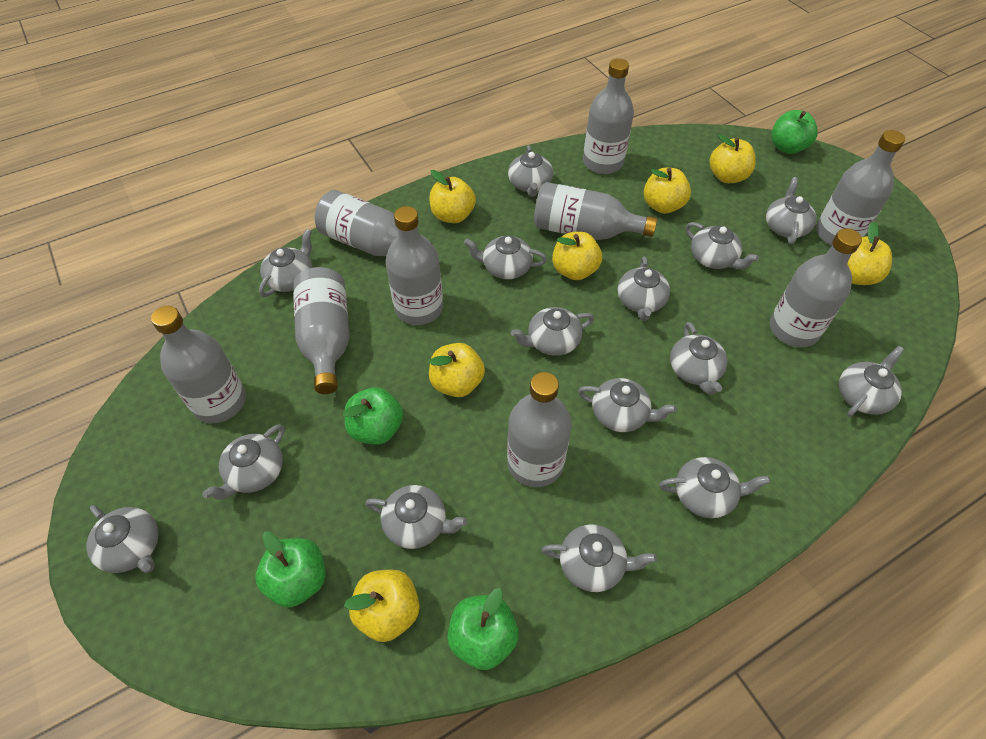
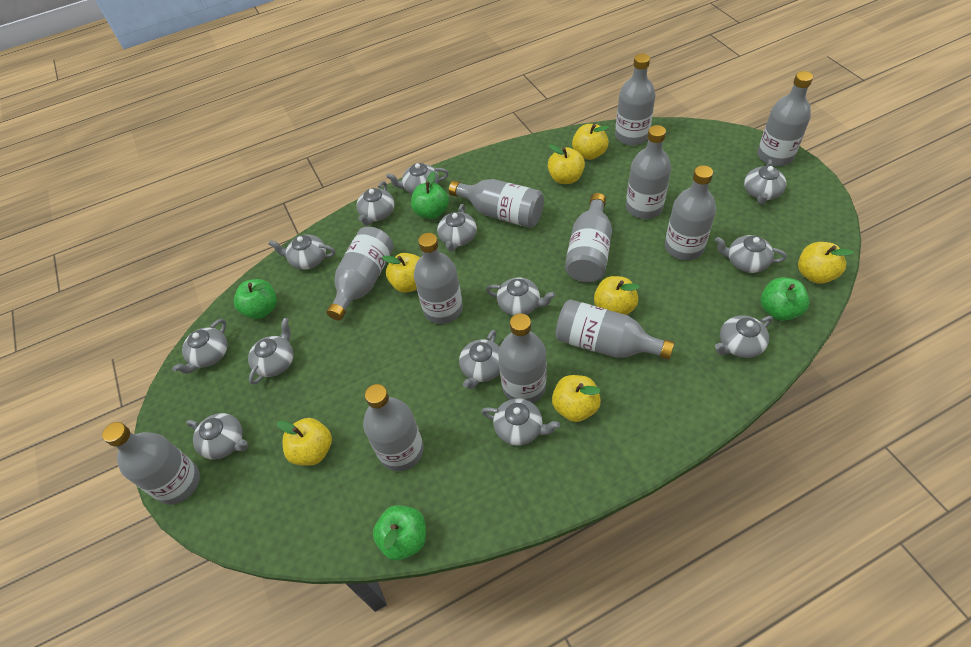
grey bottle: [151,306,246,423] [293,267,350,394] [314,190,433,256] [386,206,443,325] [507,372,572,487] [534,182,657,240] [583,58,634,174] [770,228,862,347] [816,130,905,245] = 9 -> [102,422,200,505] [326,227,394,321] [363,384,424,471] [414,233,463,324] [449,179,544,228] [498,313,546,403] [555,300,674,360] [565,193,612,282] [615,54,656,146] [626,125,671,219] [665,165,716,260] [757,71,813,166] = 12
grey teapot: [86,505,159,573] [202,424,285,500] [259,229,312,297] [365,485,468,549] [464,236,547,279] [508,145,553,197] [511,307,594,356] [541,525,657,592] [578,378,677,432] [617,256,670,321] [659,457,770,518] [670,322,727,395] [686,222,759,269] [766,177,817,244] [839,346,904,417] = 15 -> [172,319,228,374] [186,413,248,460] [248,318,293,385] [269,235,335,270] [356,181,394,226] [386,163,449,194] [437,204,477,252] [459,330,500,389] [481,398,560,446] [486,277,556,316] [715,235,787,273] [715,316,773,358] [744,159,786,204] = 13

